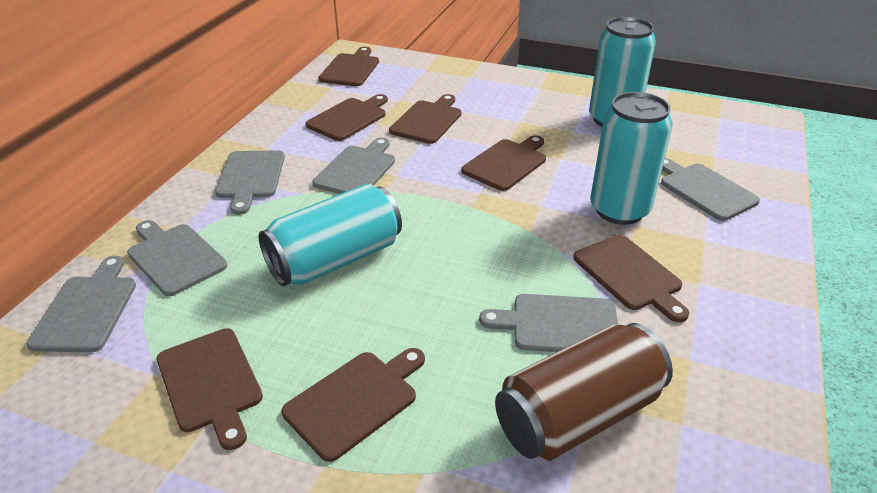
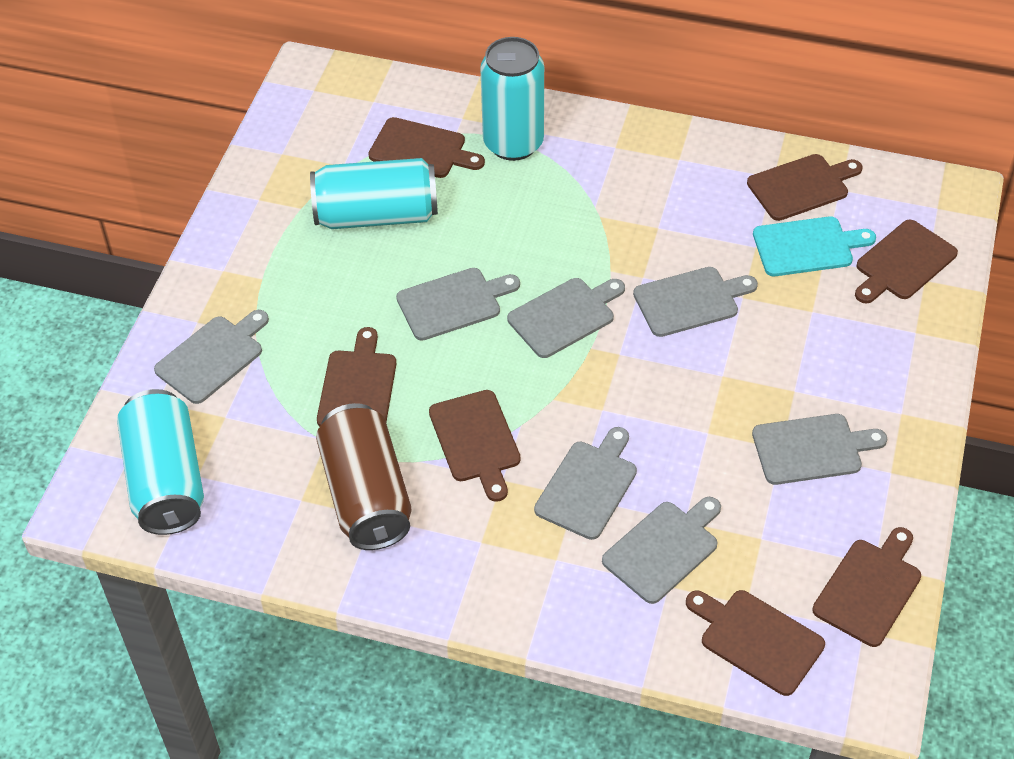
grey cutting board: [26,256,136,352] [127,220,227,296] [215,150,285,215] [312,137,395,194] [479,294,618,352] [661,158,760,221] = 6 -> [154,310,269,404] [396,268,520,341] [507,278,625,358] [534,427,637,540] [602,497,721,604] [633,267,758,337] [752,414,887,485] = 7
turquoise cutting board: none = 0 -> [753,216,876,276] = 1

